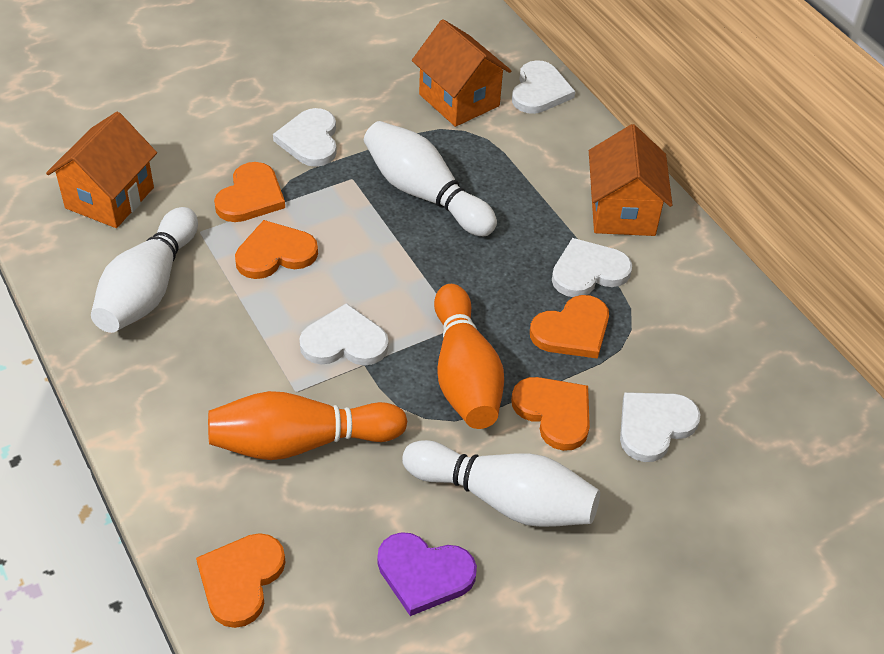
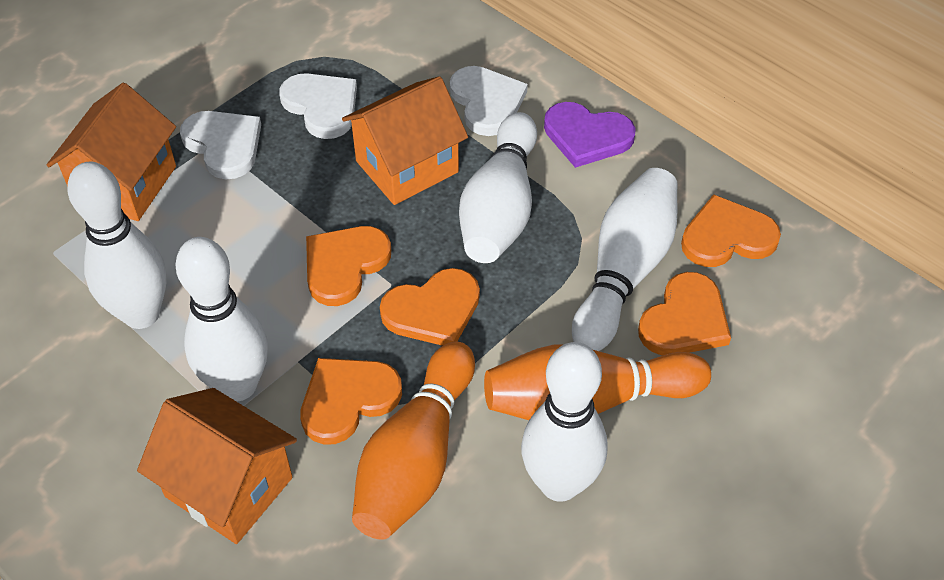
white bowling pin: [91,207,198,333] [364,121,497,236] [402,440,600,527] = 3 -> [67,162,167,329] [175,237,268,401] [459,112,537,263] [521,342,608,502] [572,168,678,351] = 5
white heart: [273,108,337,167] [299,303,389,365] [512,60,575,114] [552,238,632,297] [620,392,701,462] = 5 -> [180,111,261,179] [279,73,357,139] [450,66,528,136] = 3

